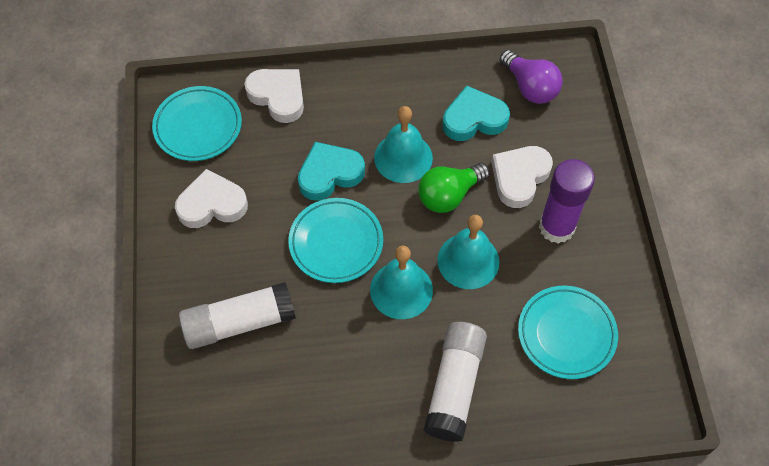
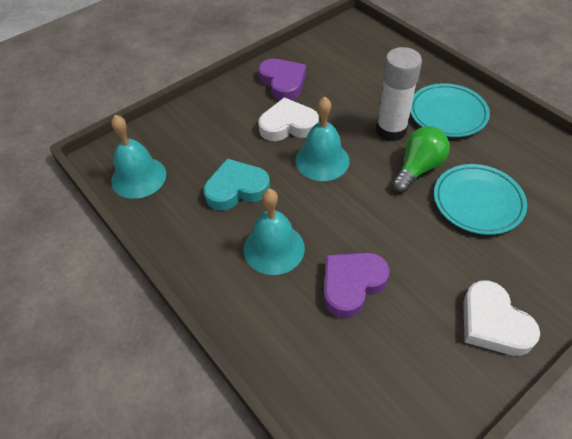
purple glue stick: [539,159,595,244] = 1 -> none = 0
purple heart: none = 0 -> [258,59,306,100] [324,253,390,318] = 2
purple light bulb: [500,50,563,104] = 1 -> none = 0
turquoise heart: [298,142,365,201] [443,85,510,141] = 2 -> [204,158,270,211] = 1
turquoise plate: [152,86,242,161] [288,198,383,283] [518,286,618,379] = 3 -> [410,83,490,137] [434,164,527,235] = 2
white glue stick: [179,282,296,349] [424,322,487,442] = 2 -> [376,47,422,141] = 1
white heart: [175,169,248,228] [245,69,304,123] [491,146,553,208] = 3 -> [258,97,319,141] [463,281,540,356] = 2

